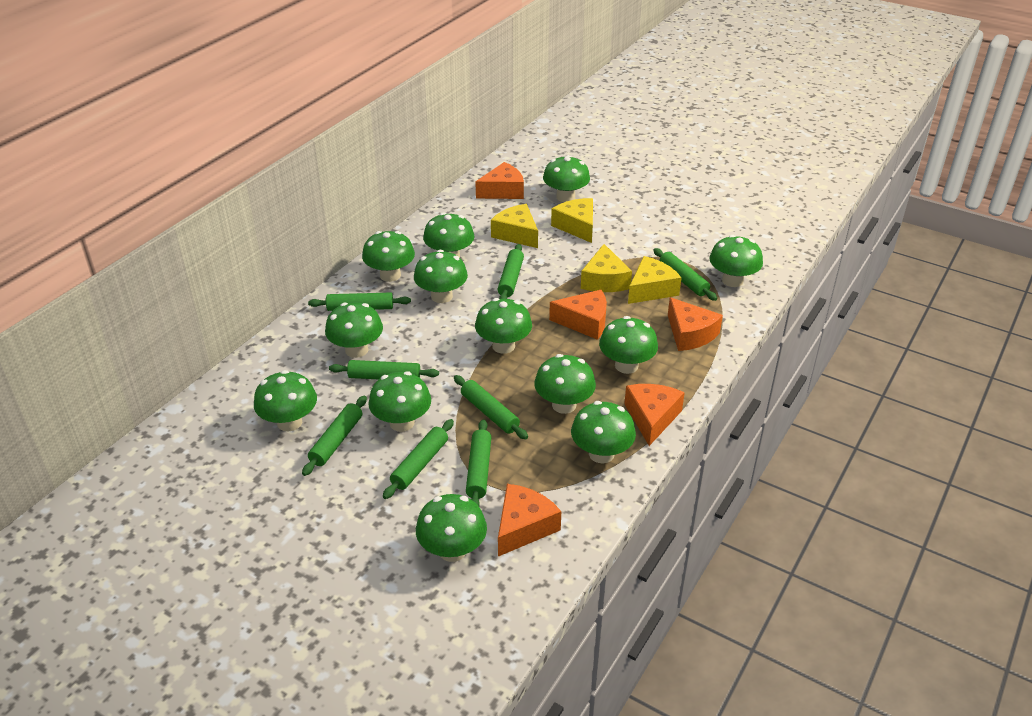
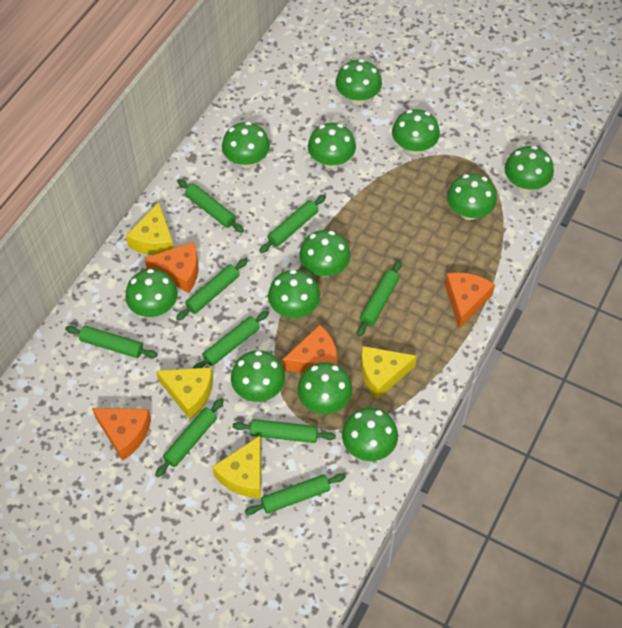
green mushroom: [254,370,317,431] [325,303,383,358] [362,231,415,282] [368,371,431,432] [414,250,468,303] [416,494,487,562] [423,212,474,258] [475,298,532,354] [534,354,596,414] [543,155,590,202] [571,401,636,463] [599,316,658,374] [709,235,763,287] = 13 -> [125,269,178,317] [222,122,270,168] [231,350,285,402] [268,270,320,318] [297,362,352,414] [299,230,350,277] [308,123,356,169] [336,59,382,105] [342,407,398,461] [392,109,440,155] [447,174,497,220] [505,146,554,192] = 12
green rolling pin: [302,396,367,476] [308,292,411,311] [329,360,439,379] [383,419,454,499] [454,375,528,439] [466,419,492,506] [498,244,524,299] [653,248,717,301] = 8 -> [65,326,158,358] [155,398,224,477] [176,258,248,321] [177,179,244,233] [193,311,269,368] [232,419,336,443] [245,473,346,515] [259,195,326,253] [357,261,401,337] = 9
orange cheese: [475,162,524,199] [498,484,561,557] [549,290,607,340] [624,384,685,446] [668,297,723,351] = 5 -> [92,408,151,461] [144,242,199,293] [282,325,337,373] [445,272,495,328] = 4

